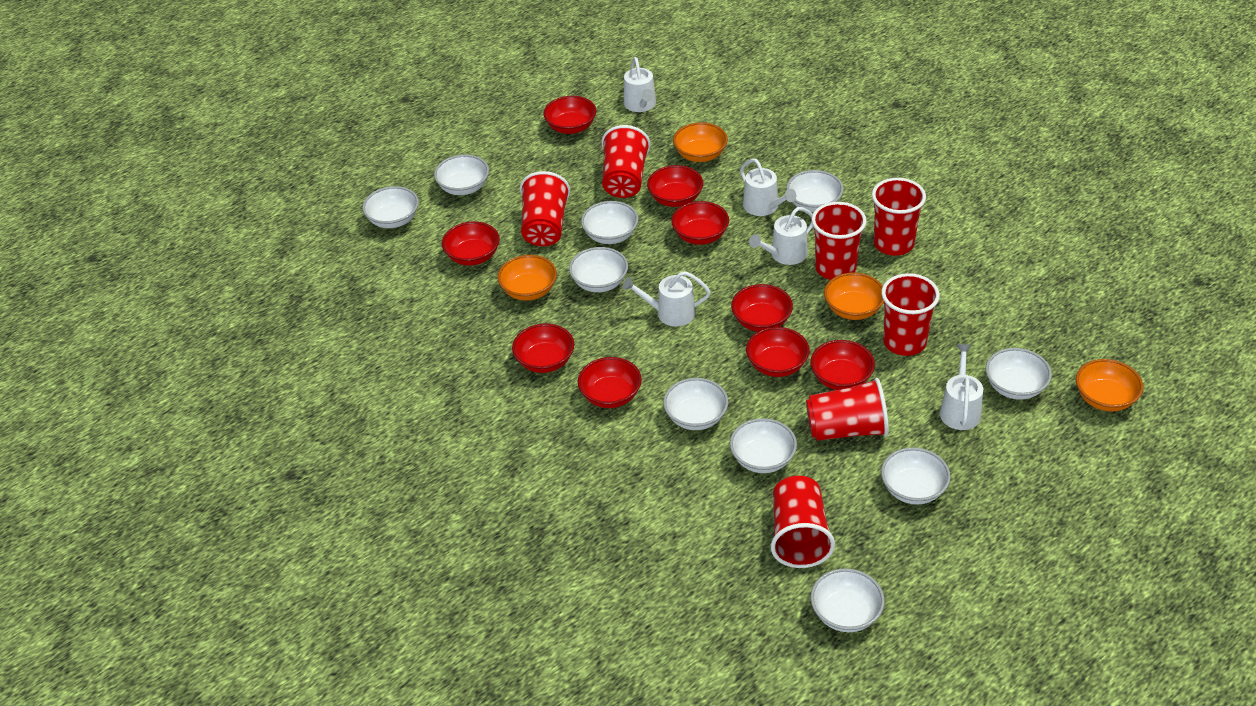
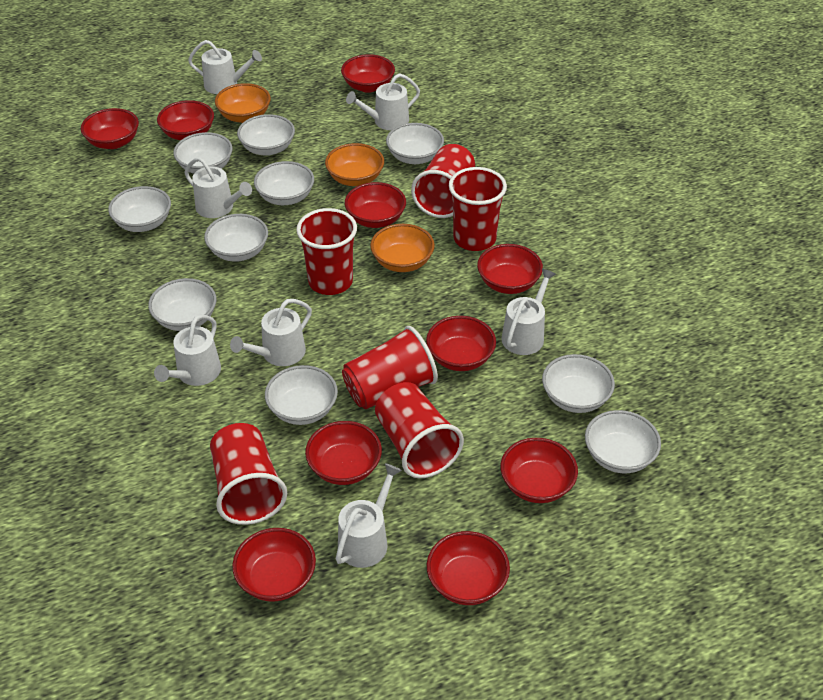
orange bowl: [497,255,557,301] [673,122,728,162] [824,273,884,320] [1076,359,1143,412] = 4 -> [215,83,271,123] [325,143,384,186] [370,224,435,272] = 3
red bowl: [442,221,500,266] [512,324,574,373] [543,96,596,134] [578,357,642,408] [647,165,703,207] [671,201,729,245] [731,284,793,332] [746,327,810,377] [810,340,875,390] = 9 -> [81,108,139,149] [157,100,214,140] [232,528,316,602] [305,421,382,485] [341,54,395,93] [345,182,406,228] [426,316,496,371] [427,531,510,605] [477,244,543,294] [500,438,578,503] = 10
red cup: [520,171,571,246] [601,125,651,198] [771,476,835,568] [806,378,889,441] [811,202,867,280] [872,178,926,256] [881,273,940,356] = 7 -> [210,423,287,525] [296,208,357,295] [342,326,438,409] [375,382,464,478] [411,144,475,218] [449,167,507,251] = 6
white watering can: [622,271,711,327] [624,57,656,112] [740,159,796,216] [749,207,813,265] [940,344,983,430] = 5 -> [154,315,221,386] [184,157,252,218] [188,40,262,94] [230,299,312,366] [336,463,402,568] [346,73,420,130] [501,268,556,355] = 7

